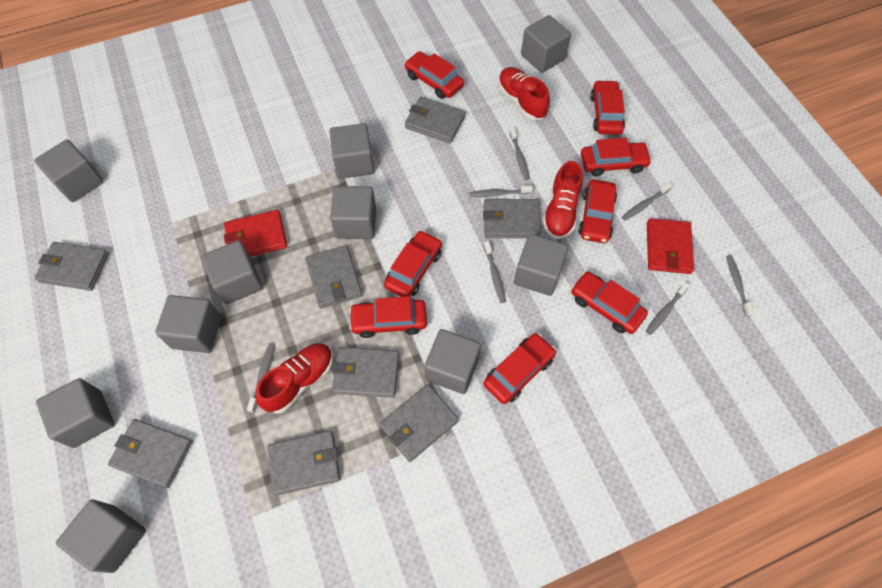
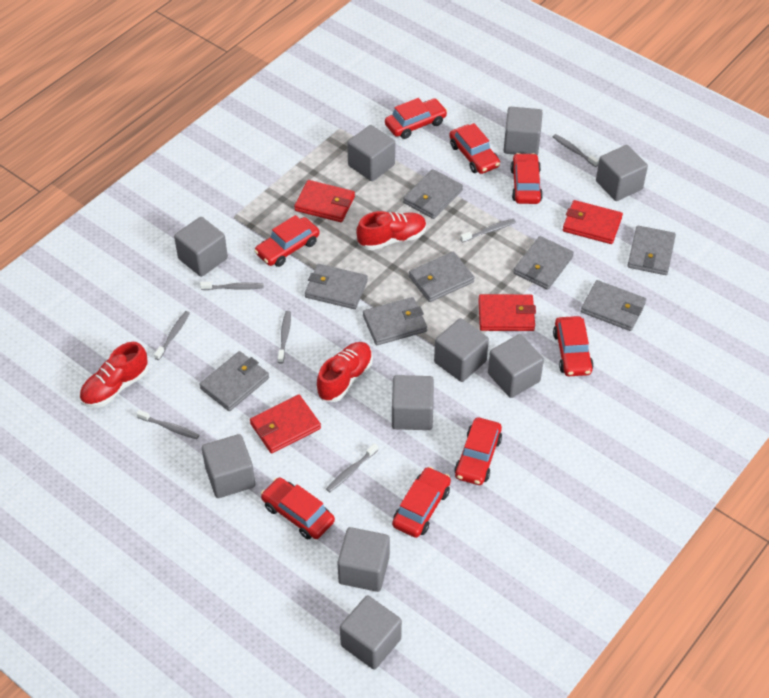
red wallet: [224,210,287,257] [647,218,694,274] = 2 -> [250,394,321,454] [294,180,355,222] [478,294,536,331] [563,200,623,244] = 4

